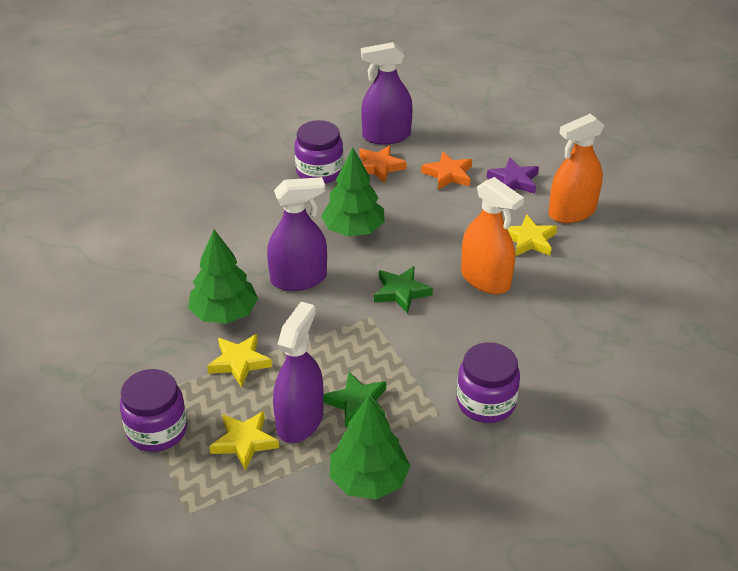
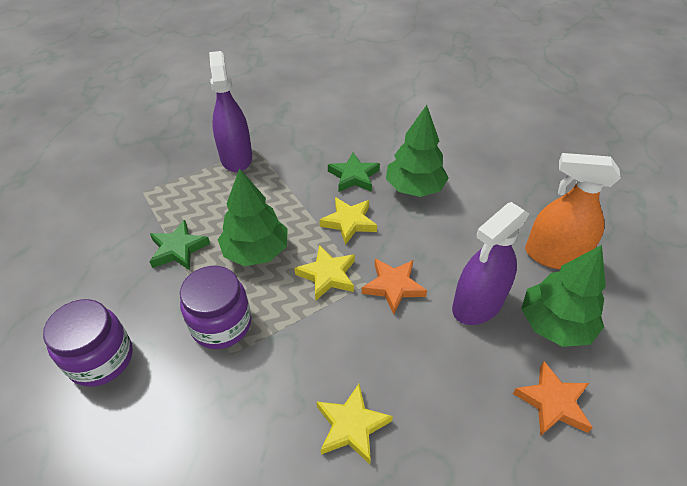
orange spray bottle: [461,177,524,294] [549,114,604,223] = 2 -> [525,153,620,269] = 1
purple jar: [120,369,187,452] [295,120,343,184] [457,342,520,423] = 3 -> [43,299,133,387] [180,266,251,349] = 2
purple spray bottle: [267,177,327,291] [273,302,323,443] [361,42,413,145] = 3 -> [209,51,252,172] [452,202,529,325] = 2
purple star: [487,157,539,194] = 1 -> none = 0

